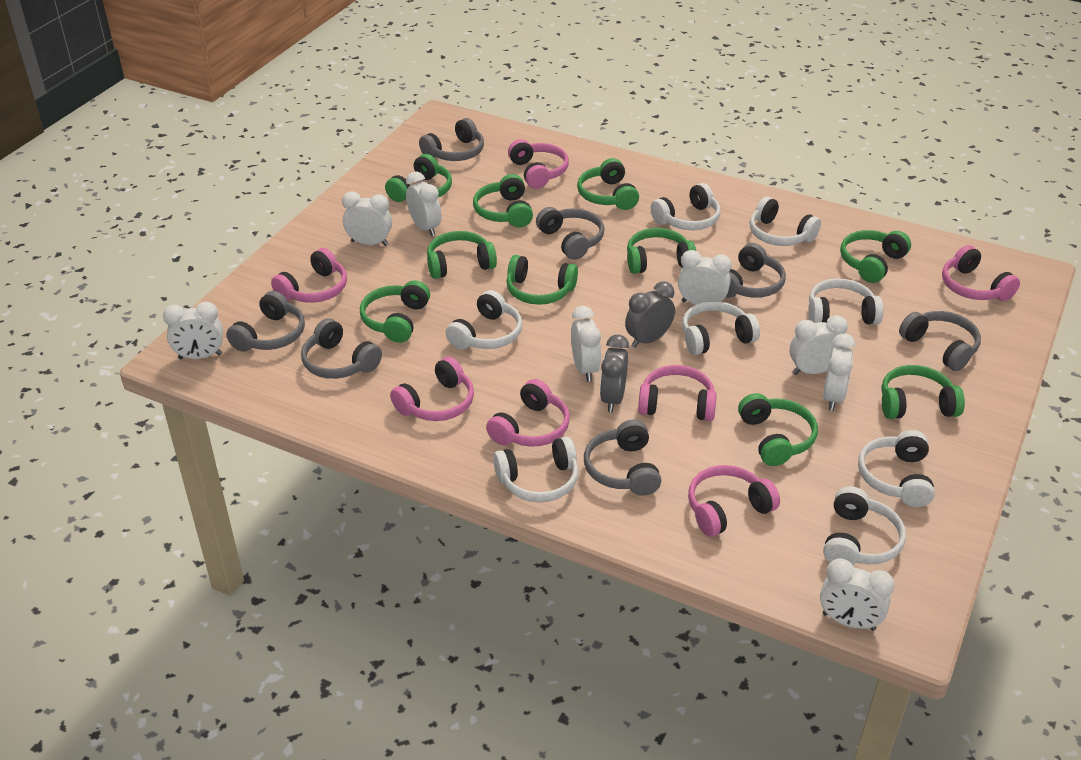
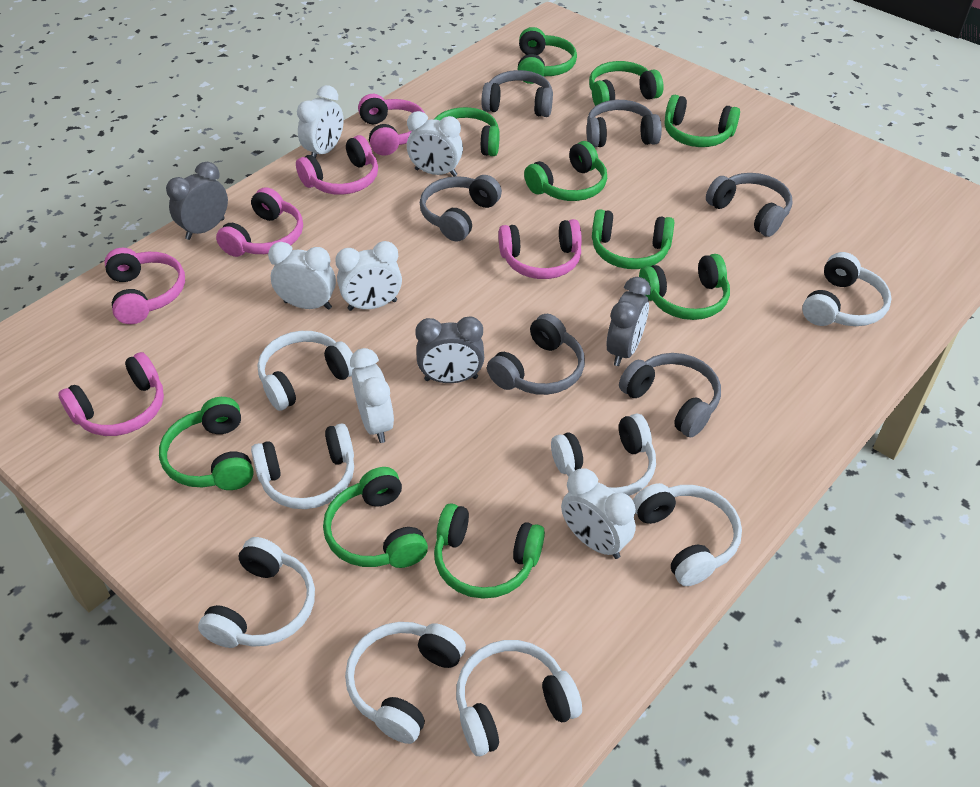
grey clock: [600,335,629,412] [625,281,675,348] = 2 -> [166,162,228,240] [415,316,484,383] [607,277,651,366] = 3
grey headphones: [226,291,305,352] [301,318,382,379] [419,118,484,161] [536,207,605,260] [584,420,661,496] [726,243,786,298] [899,311,981,371] = 7 -> [420,175,502,241] [481,70,553,117] [487,314,585,395] [587,100,662,148] [619,353,721,437] [706,173,792,237] = 6
pink headphones: [271,248,347,303] [390,357,474,421] [486,379,570,447] [508,139,569,189] [638,365,717,421] [688,465,780,537] [942,245,1020,301] = 7 -> [58,352,164,436] [104,248,185,324] [216,187,303,257] [296,135,378,195] [358,94,425,156] [498,219,582,279] = 6
white clock: [163,302,223,359] [342,191,392,246] [406,171,441,236] [571,306,601,382] [678,250,732,305] [790,315,848,375] [820,558,895,631] [823,333,855,411] = 8 -> [268,242,336,310] [297,85,344,158] [335,241,402,311] [350,348,394,443] [407,111,463,177] [561,468,636,559] = 6

